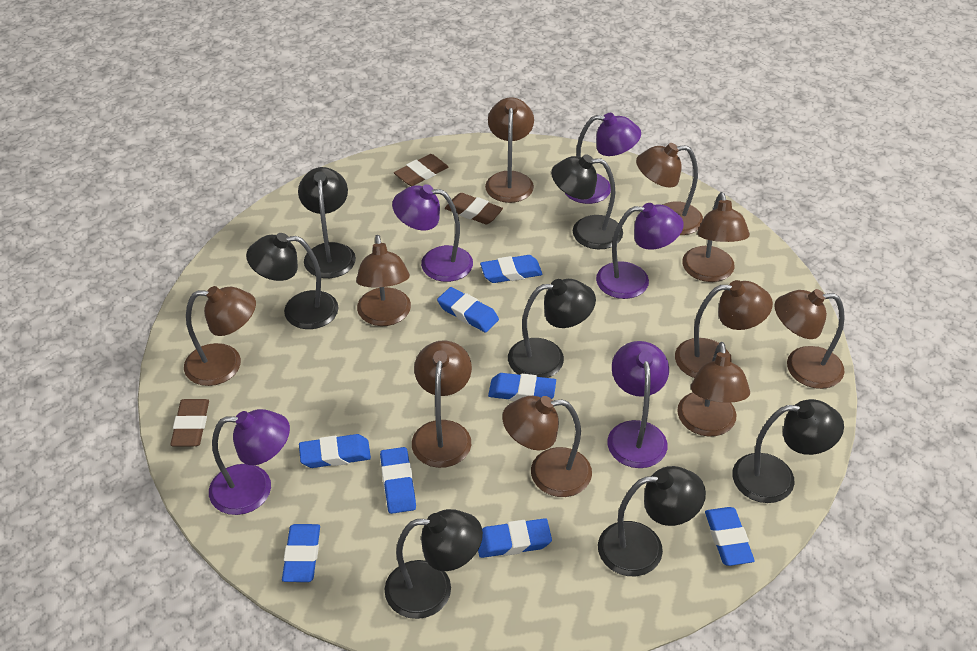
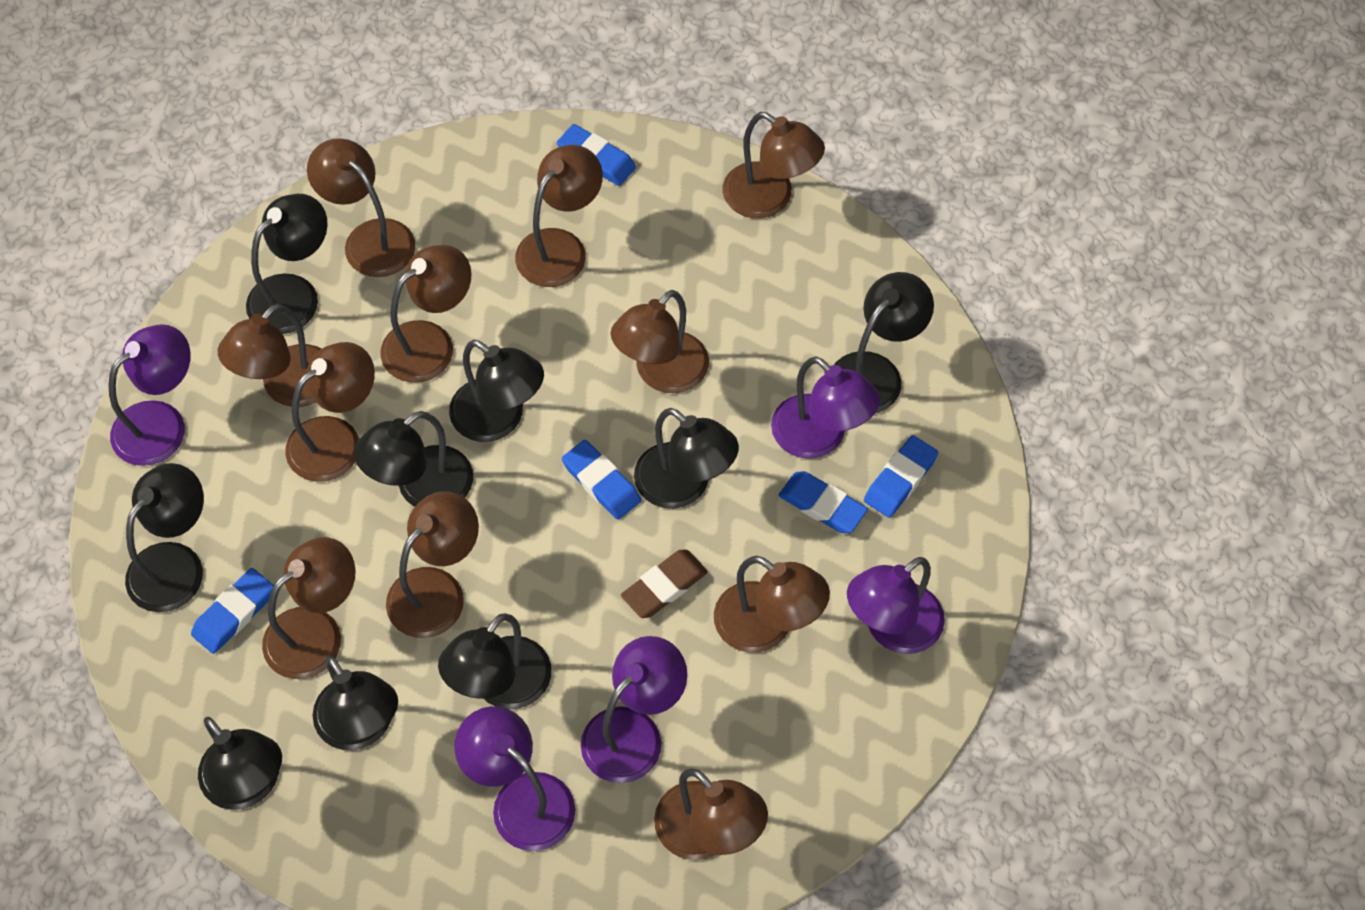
black lamp: [246,233,339,329] [298,167,356,278] [384,509,483,619] [508,279,596,378] [551,154,623,249] [598,466,706,576] [732,399,844,503] = 7 -> [125,463,204,612] [198,717,282,810] [246,194,328,334] [313,655,398,750] [354,411,473,507] [438,613,552,709] [449,340,544,442] [634,408,739,509] [834,272,934,413] = 9
blue eraser: [282,524,320,582] [299,434,371,468] [380,447,416,514] [437,287,499,333] [478,518,552,558] [480,255,543,283] [488,373,556,401] [705,507,755,566] = 8 -> [191,568,274,654] [557,124,636,186] [562,440,641,520] [779,471,868,533] [864,435,938,518] = 5
brown eraser: [170,399,209,446] [394,154,449,186] [445,193,503,224] = 3 -> [621,549,708,618] = 1
brown lamp: [184,286,256,386] [356,235,411,326] [412,340,472,468] [485,97,534,203] [502,396,592,497] [636,143,703,235] [675,280,773,378] [677,342,750,437] [682,192,750,282] [774,289,845,389] = 10 -> [218,304,321,407] [262,537,356,679] [285,342,375,482] [307,138,416,277] [380,245,472,383] [386,491,479,638] [515,145,603,287] [611,290,709,393] [654,768,768,860] [714,556,830,653] [723,112,825,218] = 11

